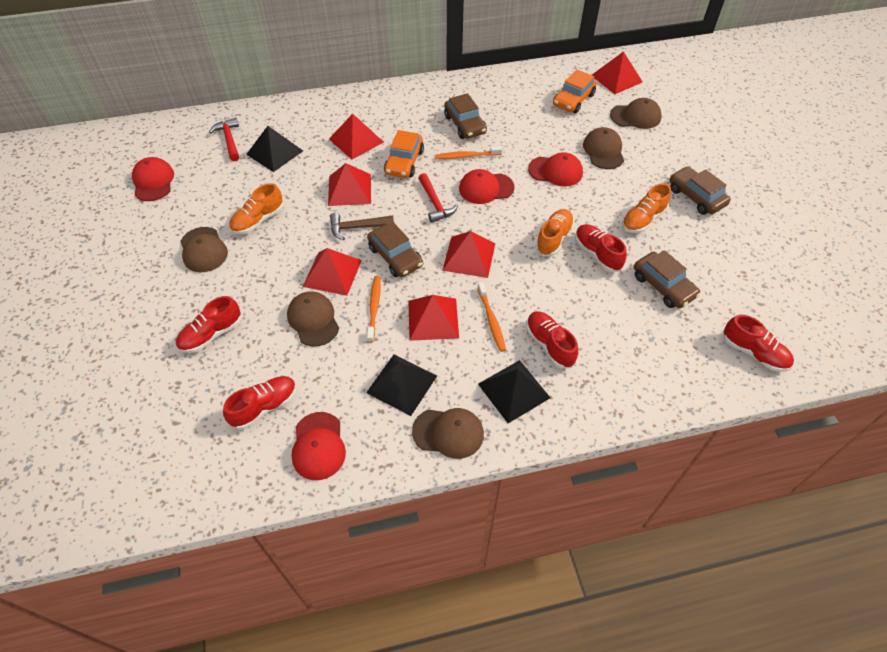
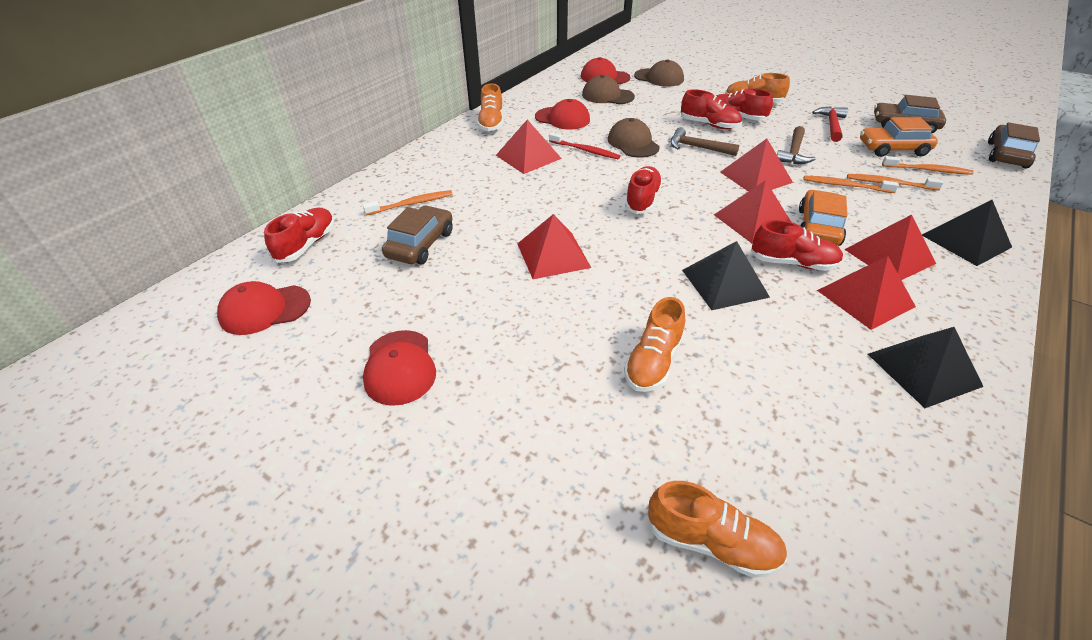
brown cap: [180,227,228,272] [287,291,339,346] [412,408,484,459] [583,127,624,169] [610,98,662,129] = 5 -> [582,75,635,104] [608,118,660,158] [634,59,684,87] = 3
brown car: [367,222,423,277] [444,93,487,139] [634,250,701,308] [670,166,731,215] = 4 -> [382,205,453,265] [874,95,946,133] [988,122,1040,168] = 3
brown hammer: [330,213,394,240] = 1 -> [671,127,739,156] [777,126,816,164] = 2
orange shoe: [229,183,284,234] [535,209,574,256] [622,183,671,233] = 3 -> [477,83,503,132] [624,297,685,392] [647,481,788,578] [725,73,790,103] = 4
orange toothbrush: [367,276,381,343] [435,146,502,159] [477,282,506,352] = 3 -> [363,190,453,215] [803,175,899,193] [847,174,944,190] [882,156,974,175] = 4
red hammer: [209,118,239,161] [418,173,458,223] = 2 -> [812,106,848,142] = 1
red toothbrush: none = 0 -> [549,132,620,159] = 1

